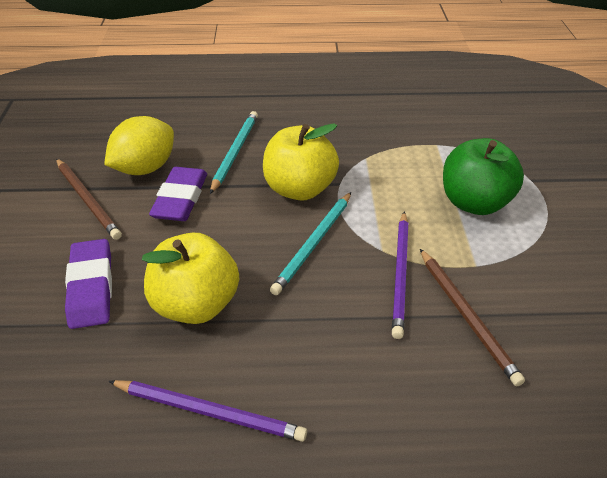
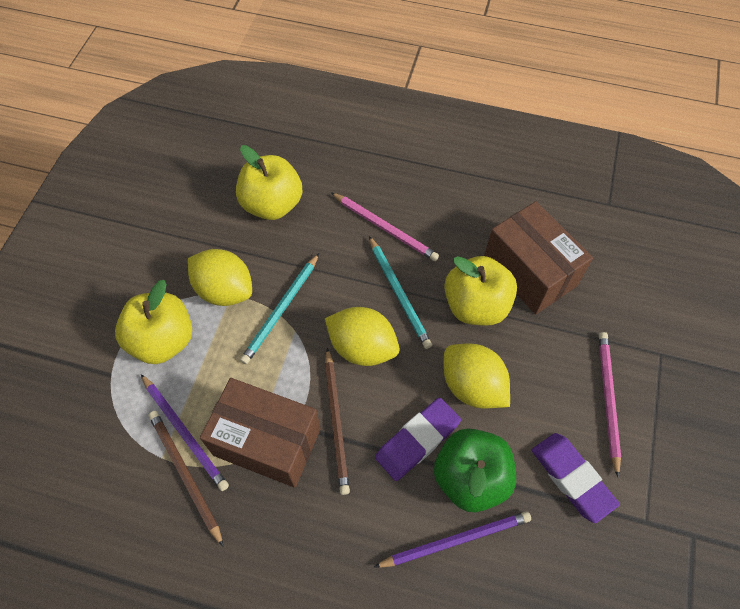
brown box: none = 0 -> [200,378,321,488] [484,201,593,314] = 2
pink pencil: none = 0 -> [331,192,439,261] [599,332,621,477] = 2
yellow apple: [142,233,239,324] [263,124,339,201] = 2 -> [115,280,192,364] [236,145,302,220] [444,256,517,326] = 3
yellow lemon: [104,116,174,175] = 1 -> [188,249,252,306] [325,307,399,366] [443,344,510,408] = 3

